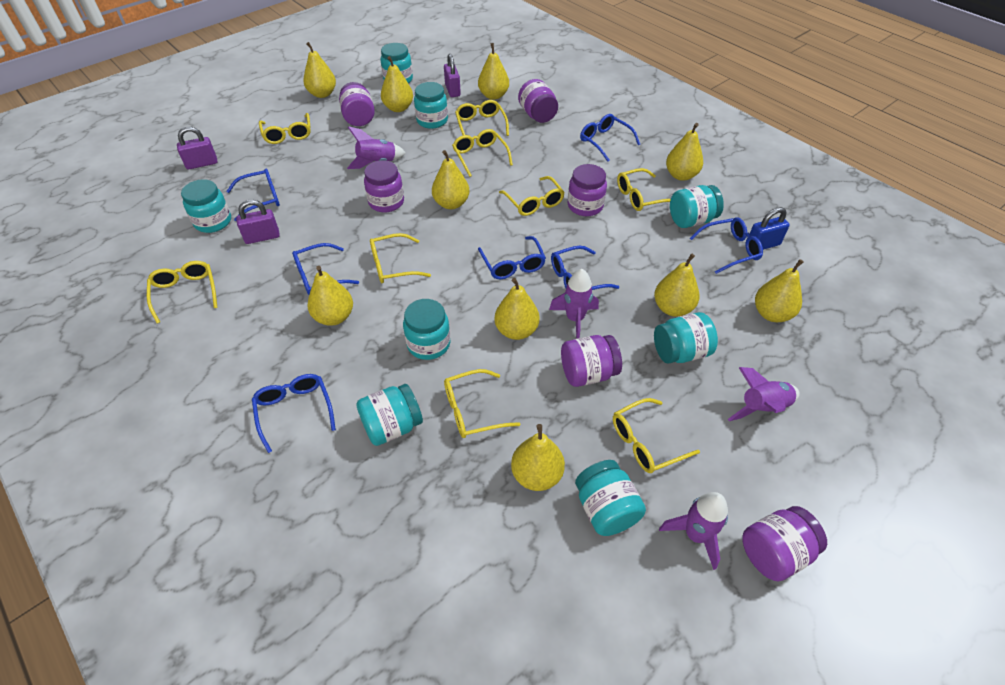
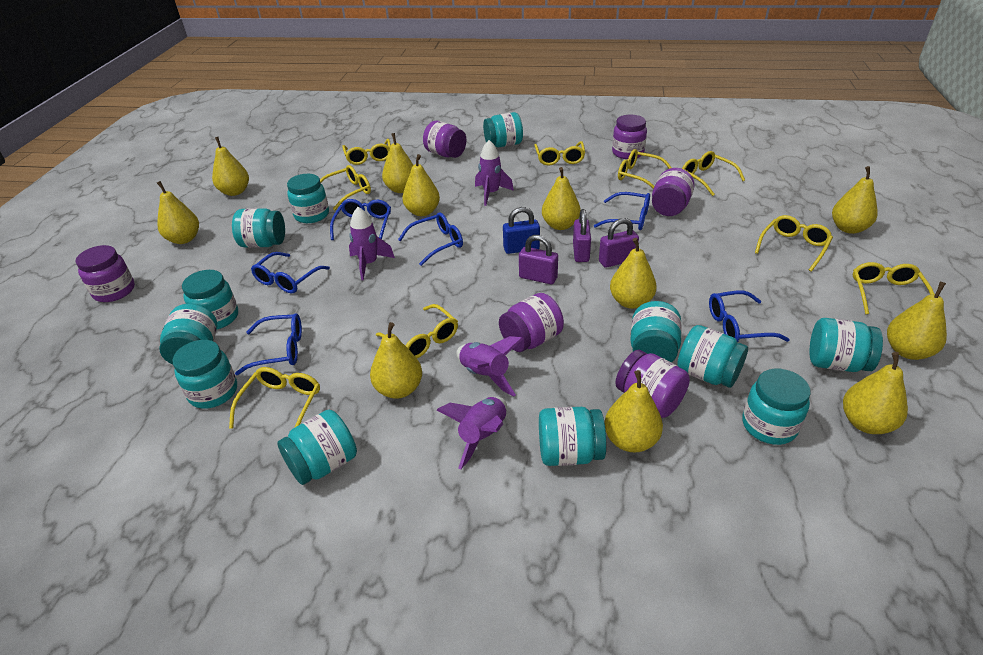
blue glasses: [226,169,280,221] [252,374,336,453] [292,243,359,295] [478,236,546,279] [551,246,619,290] [580,114,640,162] [690,217,763,274] = 7 -> [235,313,302,375] [251,252,330,293] [330,199,391,240] [398,212,463,266] [594,192,650,230] [709,291,790,342] = 6
turquoise jar: [181,179,231,233] [356,384,423,446] [381,43,413,84] [403,299,450,360] [414,82,448,129] [575,460,646,536] [654,312,718,364] [670,185,724,228] = 8 -> [159,304,217,364] [172,340,237,409] [182,270,238,329] [232,208,285,248] [277,410,357,485] [287,174,329,223] [483,112,523,147] [539,407,606,466] [630,301,682,363] [677,325,748,388] [742,369,811,445] [810,318,883,372] = 12
yellow pear: [303,42,336,98] [307,266,353,326] [381,56,413,112] [432,150,469,209] [478,43,509,100] [495,278,539,340] [511,424,565,491] [654,254,700,317] [666,123,703,181] [755,259,803,322] = 10 -> [157,181,199,244] [212,137,249,196] [370,322,422,399] [382,133,413,193] [402,154,440,216] [542,167,581,230] [605,370,663,453] [610,238,657,309] [832,166,878,234] [843,352,908,434] [887,282,947,360] = 11

